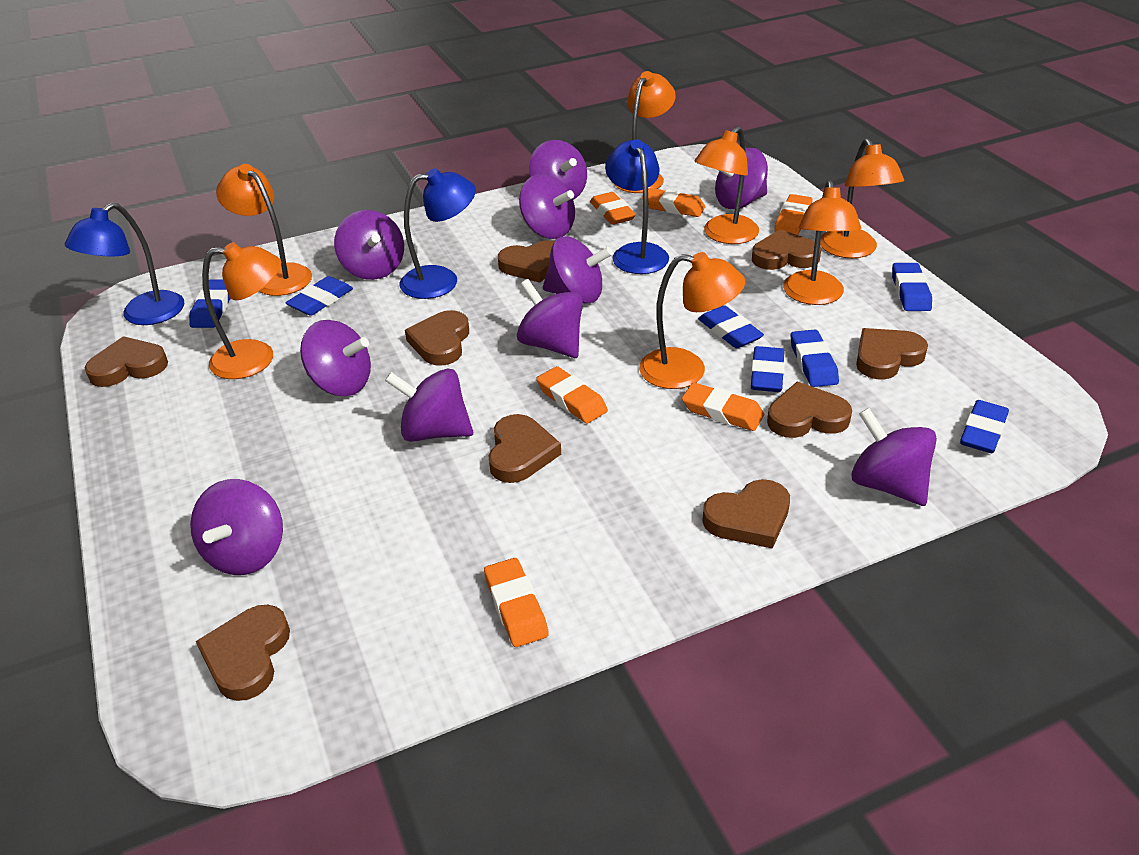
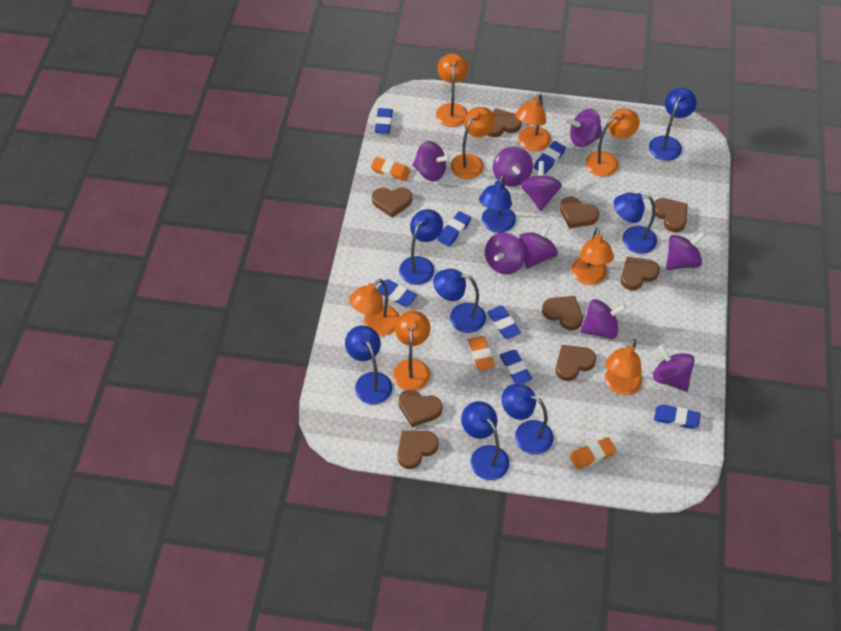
blue lamp: [65,203,184,325] [400,168,476,299] [605,139,669,274] = 3 -> [345,325,392,404] [399,209,443,285] [433,269,486,333] [461,401,509,480] [479,175,516,233] [501,384,553,454] [614,193,657,254] [649,88,697,161] = 8
orange eraser: [484,558,549,647] [536,366,608,423] [590,192,636,225] [642,188,705,217] [682,382,764,431] [774,194,812,235] = 6 -> [371,157,411,181] [468,336,495,370] [570,437,616,470] = 3
orange lamp: [202,242,281,379] [216,164,312,296] [615,71,676,193] [639,252,745,389] [695,126,759,244] [783,180,861,305] [820,138,904,258] = 7 -> [349,279,399,336] [393,310,430,390] [436,53,468,127] [451,107,495,179] [515,93,551,151] [571,228,614,285] [585,108,640,177] [605,339,642,395] = 8
purple spinning top: [190,479,283,575] [300,320,371,396] [334,210,404,280] [385,368,473,442] [517,279,583,358] [519,174,575,239] [529,140,587,200] [543,236,613,304] [715,148,768,209] [851,408,937,506] = 10 -> [413,141,451,181] [485,232,525,274] [493,147,533,187] [519,222,558,269] [521,161,562,211] [567,109,602,147] [581,299,627,339] [653,344,695,392] [666,232,705,270] = 9

